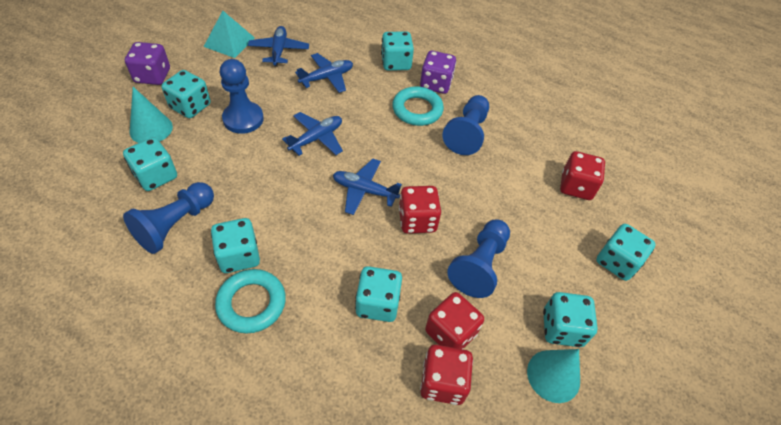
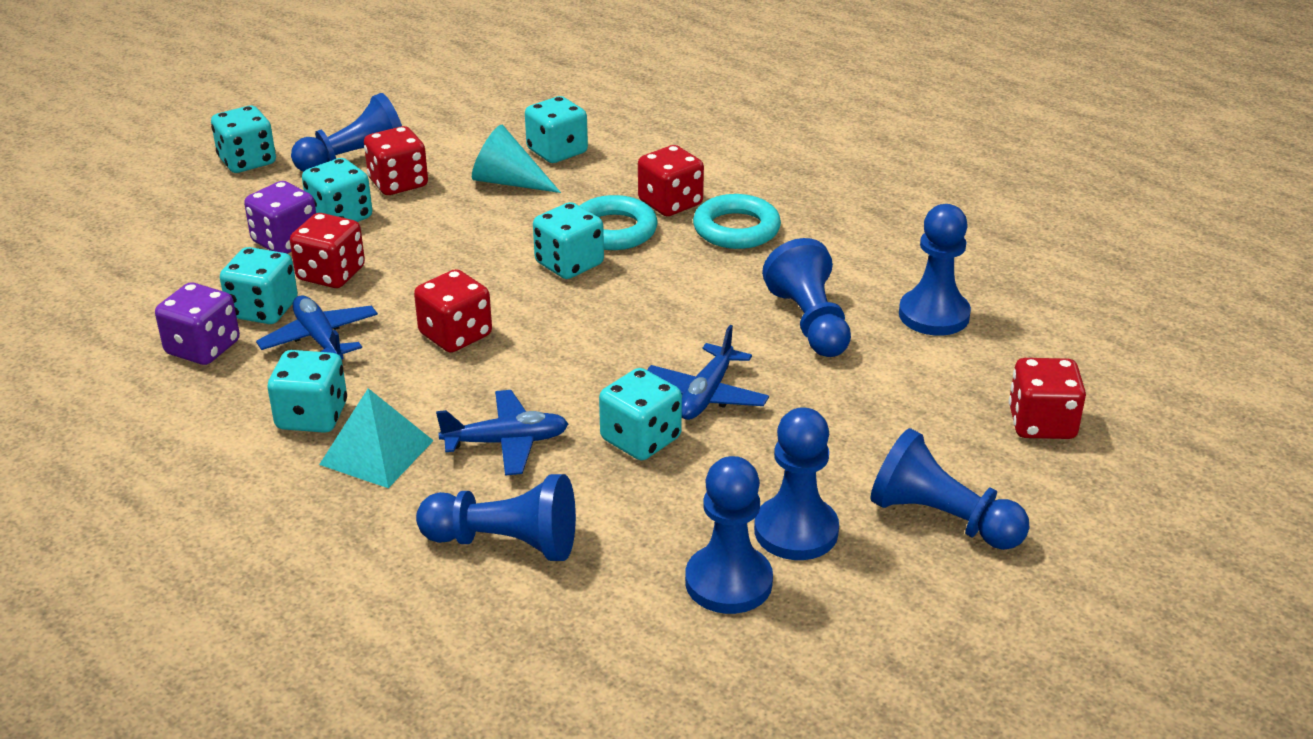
blue pawn: [123,182,214,254] [220,59,264,134] [442,95,489,155] [447,219,510,298] = 4 -> [291,93,402,172] [416,474,576,561] [685,456,773,614] [754,407,839,560] [762,238,851,357] [871,428,1030,550] [899,204,971,336] = 7
blue plane: [248,26,309,67] [282,112,343,156] [295,53,353,93] [333,159,402,215] = 4 -> [256,295,378,360] [436,390,569,476] [647,325,769,420] = 3
red dice: [399,186,441,234] [420,345,473,405] [425,292,484,349] [560,151,605,200] = 4 -> [290,213,365,288] [364,126,428,195] [414,269,492,353] [638,145,704,216] [1009,358,1086,439] = 5
turquoise cone: [130,87,173,143] [527,349,580,403] = 2 -> [472,125,561,193] = 1

